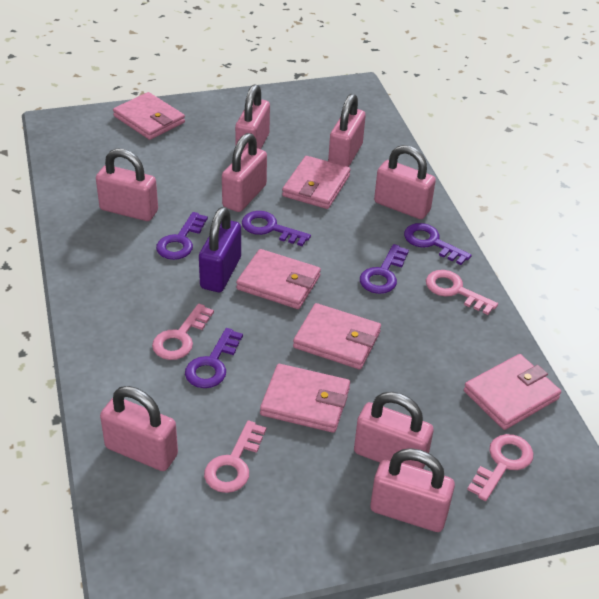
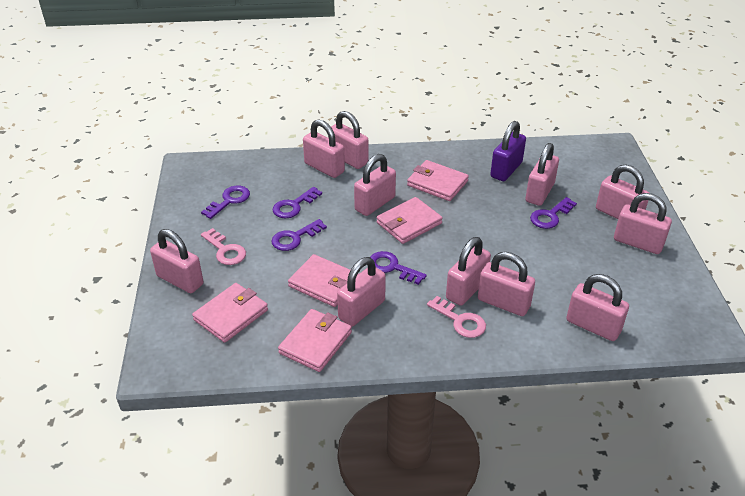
pink key: [152,304,214,360] [204,420,266,493] [426,270,498,315] [467,434,534,501] = 4 -> [201,228,246,265] [427,296,486,338] = 2
pink padlock: [96,148,158,221] [100,386,178,471] [222,133,267,212] [235,84,270,151] [328,94,366,167] [354,392,434,469] [370,448,455,532] [374,145,436,219] = 8 -> [150,229,204,293] [303,119,345,178] [328,111,369,169] [337,257,386,326] [354,154,396,216] [446,237,491,306] [478,252,535,316] [525,143,559,206] [566,274,629,341] [596,165,649,219] [614,193,672,254] = 11
pink wallet: [113,92,185,140] [236,249,321,309] [260,364,350,433] [282,156,350,209] [293,303,381,369] [464,354,561,430] = 6 -> [192,283,268,343] [278,309,352,372] [288,254,359,307] [377,197,443,244] [407,160,469,201] = 5

